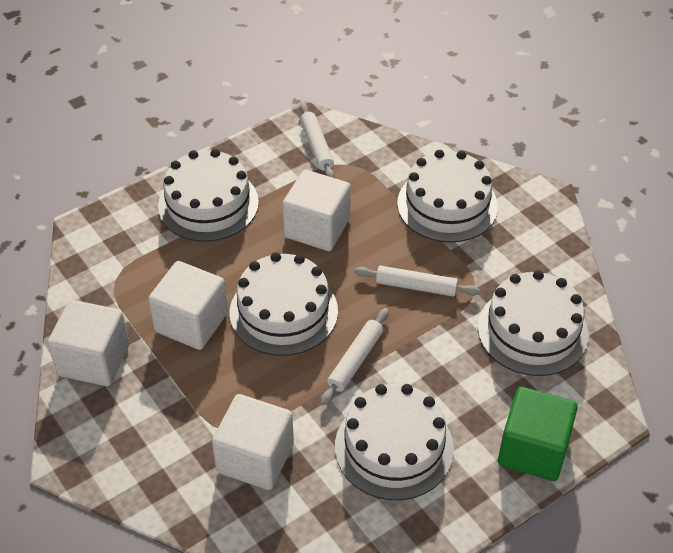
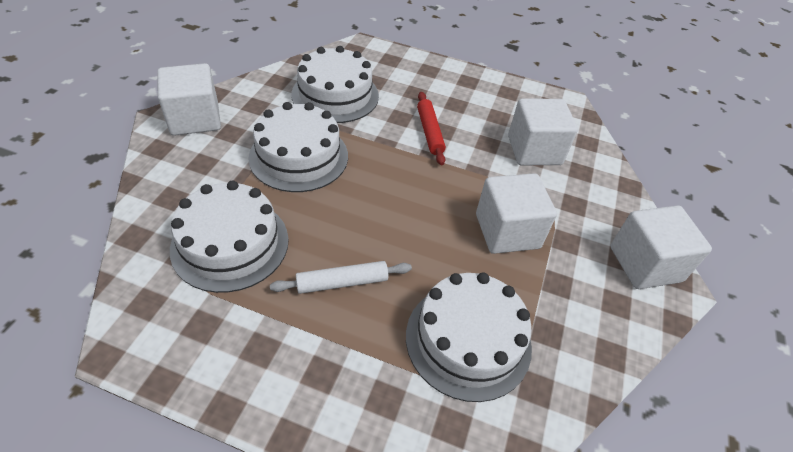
green cube: [498,387,578,481] = 1 -> none = 0
red rolling pin: none = 0 -> [417,92,446,165] = 1
white cake: [158,149,259,242] [230,252,338,356] [335,384,454,500] [397,150,498,243] [478,270,588,376] = 5 -> [170,181,289,293] [248,102,348,192] [291,46,379,123] [406,272,532,402] = 4
white rolling pin: [300,103,335,178] [321,308,389,405] [355,266,480,297] = 3 -> [270,261,412,294] = 1

